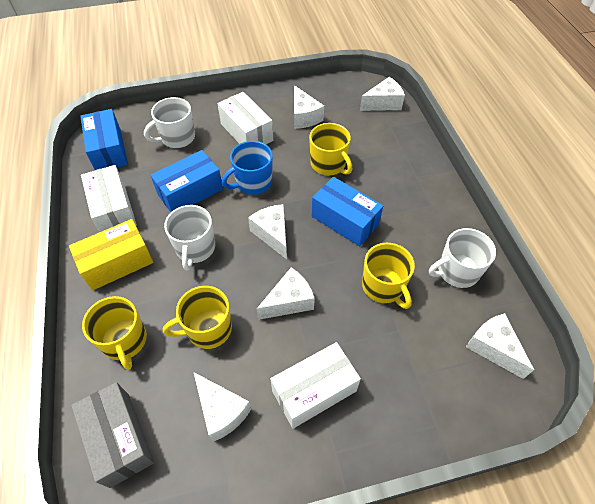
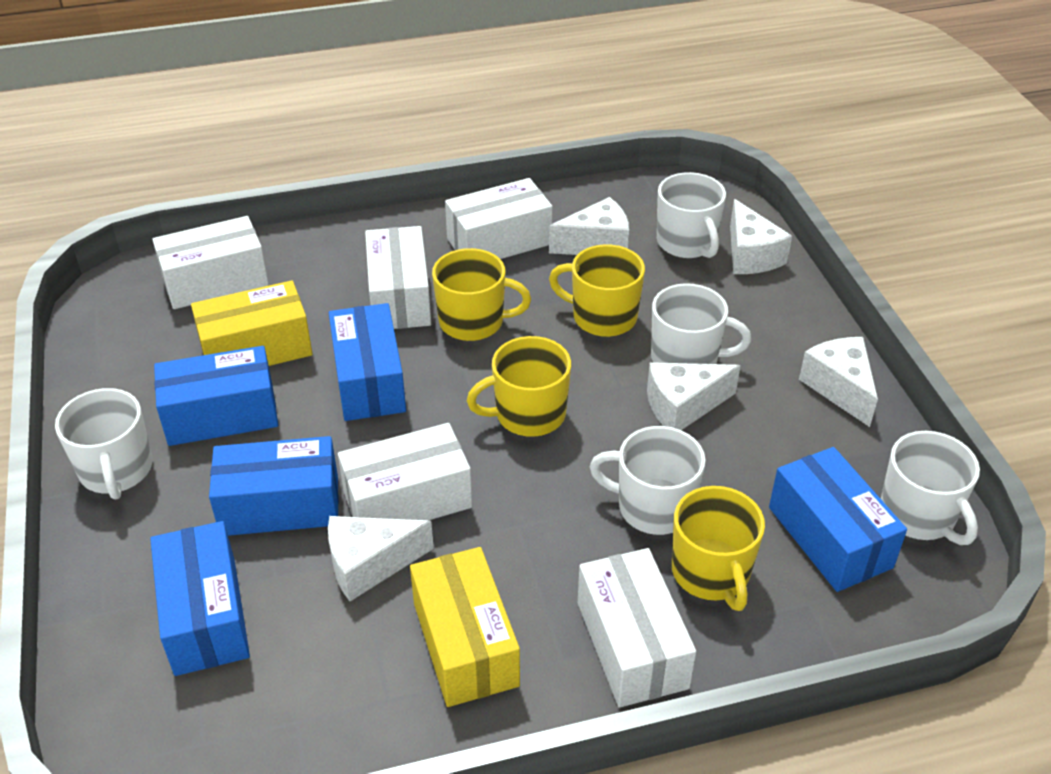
blue box: [80,109,128,170] [150,150,223,212] [312,177,383,246] = 3 -> [150,521,250,676] [154,346,278,446] [209,436,339,536] [329,303,406,421] [769,447,907,592] = 5
blue mug: [222,141,273,195] = 1 -> none = 0
grey box: [71,382,154,488] = 1 -> none = 0
white box: [81,165,137,232] [217,92,273,144] [270,342,361,429] = 3 -> [152,216,269,309] [338,423,472,520] [365,226,431,329] [445,178,553,259] [578,548,696,708] = 5
white cheese: [194,372,251,442] [248,204,287,259] [257,267,315,320] [294,85,324,129] [360,77,405,111] [466,313,534,379] = 6 -> [328,516,434,601] [549,197,629,255] [647,362,741,430] [730,199,792,274] [799,337,878,427] = 5
white mug: [144,97,195,148] [164,205,215,271] [429,228,496,288] = 3 -> [55,388,152,500] [589,426,706,535] [651,283,751,364] [657,172,726,258] [881,431,980,545] = 5
yellow box: [69,219,153,290] = 1 -> [191,280,312,366] [410,547,520,707] = 2

